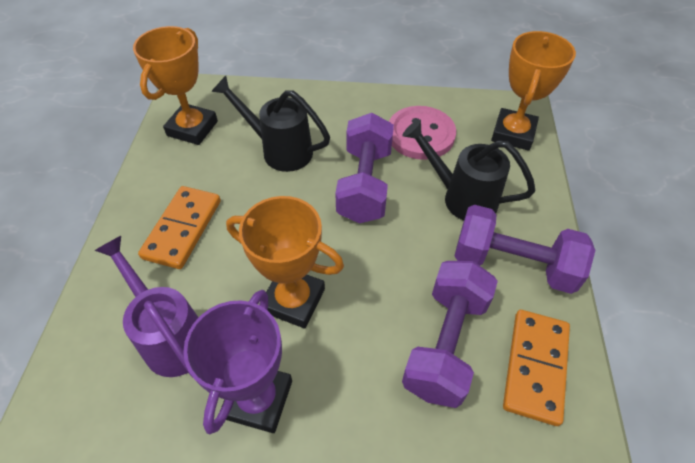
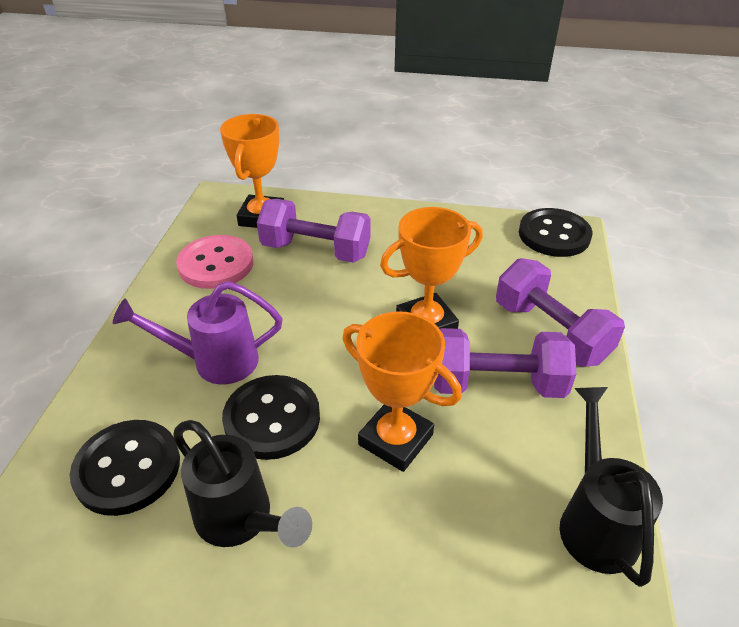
black button: none = 0 -> [70,420,180,516] [222,375,320,460] [519,208,592,257] = 3
orange domino: [138,186,221,269] [503,310,570,426] = 2 -> none = 0
purple trophy: [183,290,292,434] = 1 -> none = 0

